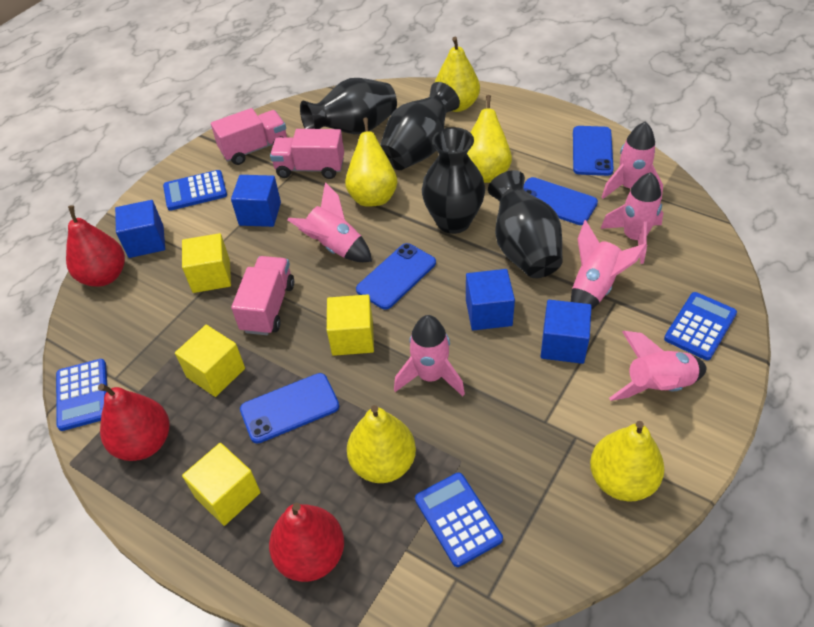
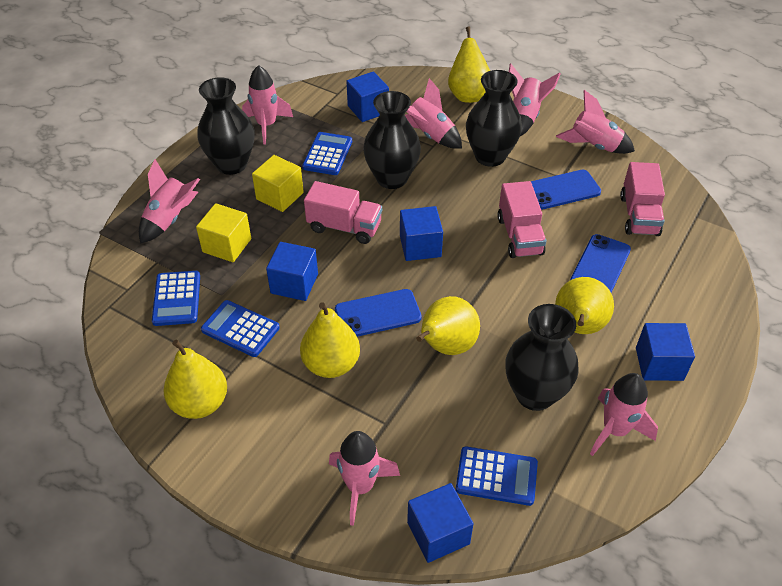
blue cube: [115,200,165,258] [231,175,281,227] [466,269,515,330] [541,300,592,364] = 4 -> [266,242,318,301] [346,71,389,122] [400,206,443,261] [407,483,474,563] [636,323,695,381] = 5
blue phone: [240,373,339,444] [356,243,436,310] [524,177,598,225] [573,126,614,176] = 4 -> [335,289,422,337] [531,170,601,210] [570,234,631,293] = 3
pink rocket: [287,182,372,262] [394,315,465,396] [571,220,647,310] [600,172,663,264] [601,122,663,200] [609,331,707,401] = 6 -> [139,159,200,244] [242,65,293,145] [329,431,400,526] [405,78,462,149] [509,64,561,136] [556,90,635,154] [590,373,658,456] = 7
red pear: [66,205,125,287] [98,383,169,461] [269,503,344,582] = 3 -> none = 0
yellow cube: [175,325,245,397] [182,233,231,293] [182,443,261,526] [327,294,374,356] = 4 -> [196,203,251,262] [252,155,304,212] = 2

